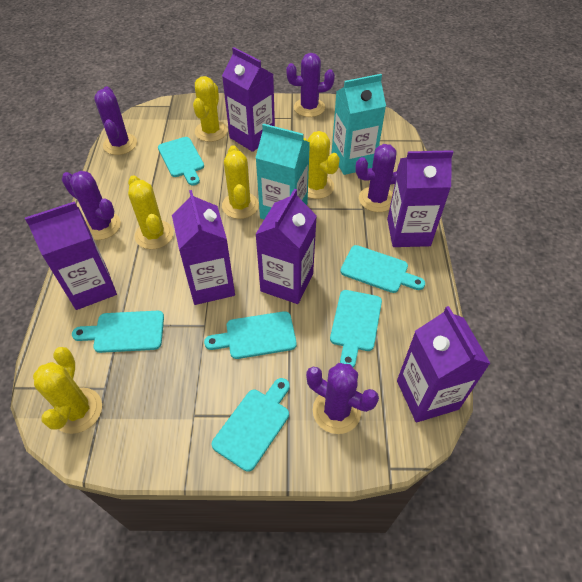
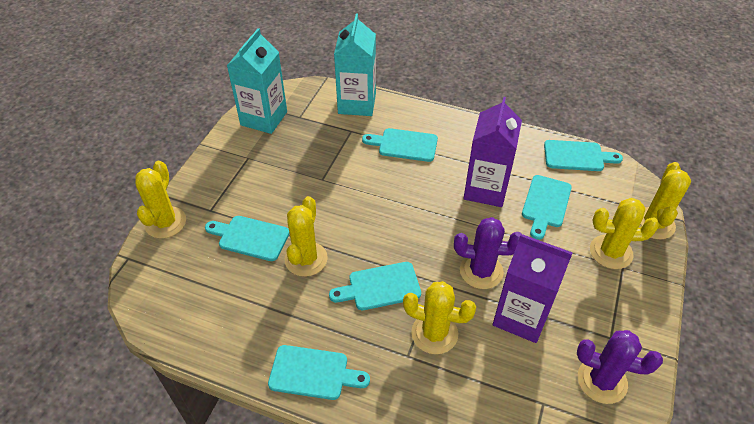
purple cactus: [62,171,121,240] [94,86,137,155] [286,53,335,117] [306,363,379,434] [355,144,400,212] = 5 -> [454,217,521,289] [577,330,663,404] = 2
purple carton: [25,201,117,310] [172,190,235,305] [222,47,275,152] [255,189,317,304] [387,150,453,247] [397,306,491,423] = 6 -> [463,97,522,207] [493,234,573,343] = 2

